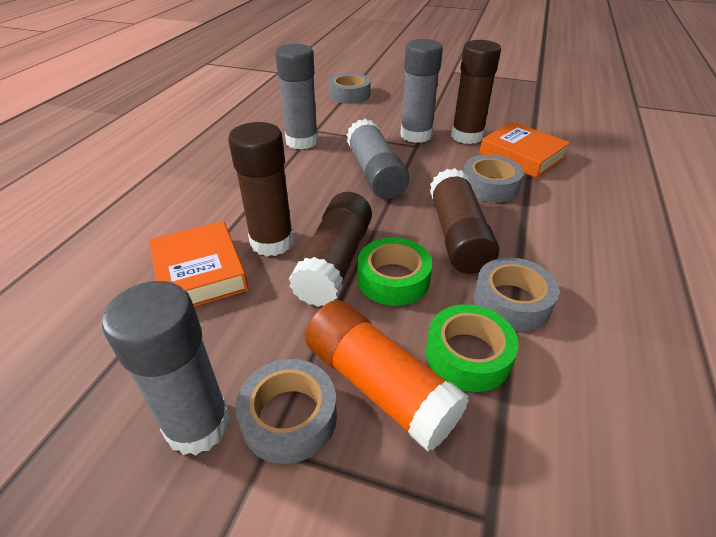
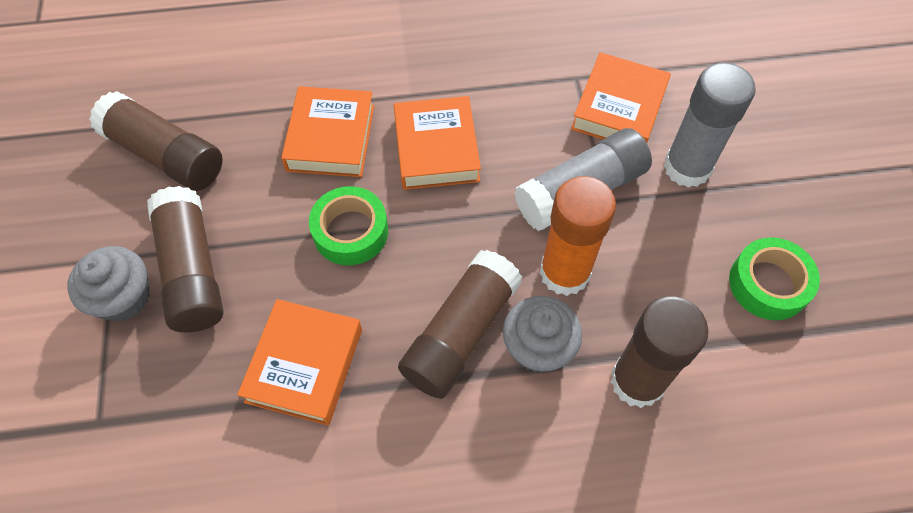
grey cupcake: none = 0 -> [67,246,150,321] [503,296,582,373] = 2
grey glue stick: [102,281,230,455] [275,44,318,149] [347,119,409,199] [400,39,443,143] = 4 -> [514,128,652,231] [664,63,756,188] = 2
grey tape: [235,359,337,464] [328,73,371,104] [463,155,524,202] [474,257,559,331] = 4 -> none = 0
orange book: [149,221,249,307] [479,122,570,178] = 2 -> [237,299,362,426] [281,86,374,177] [394,96,481,190] [571,52,671,143] = 4

